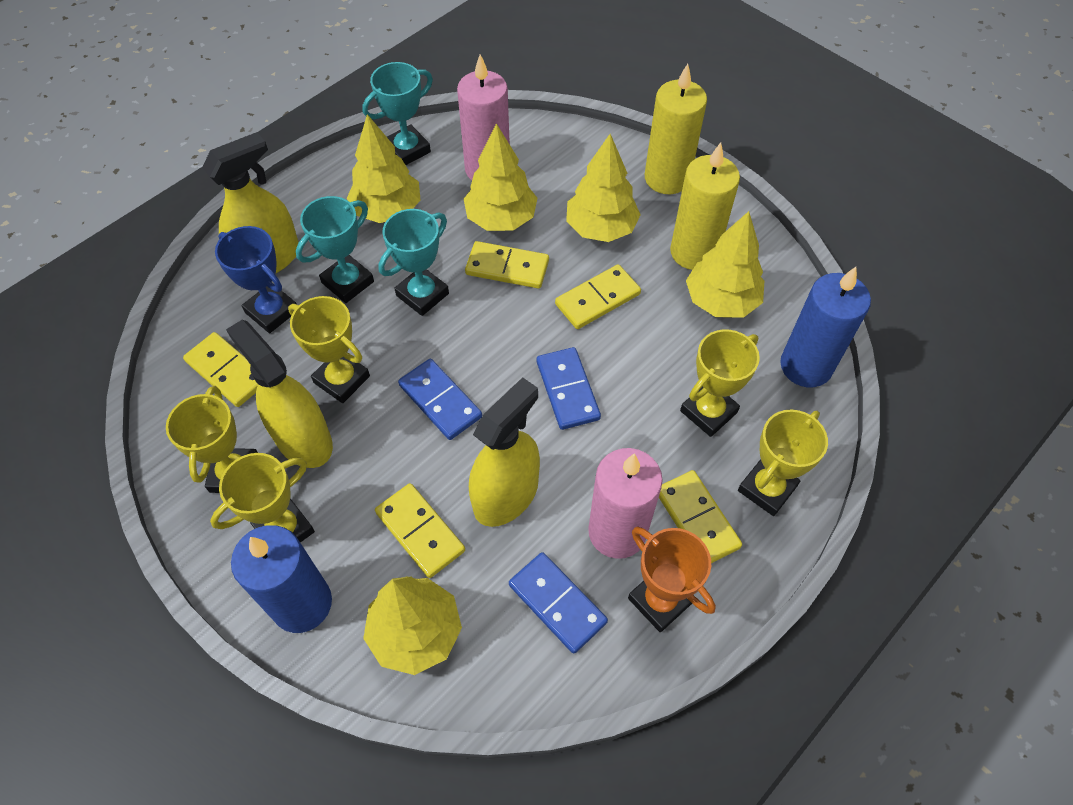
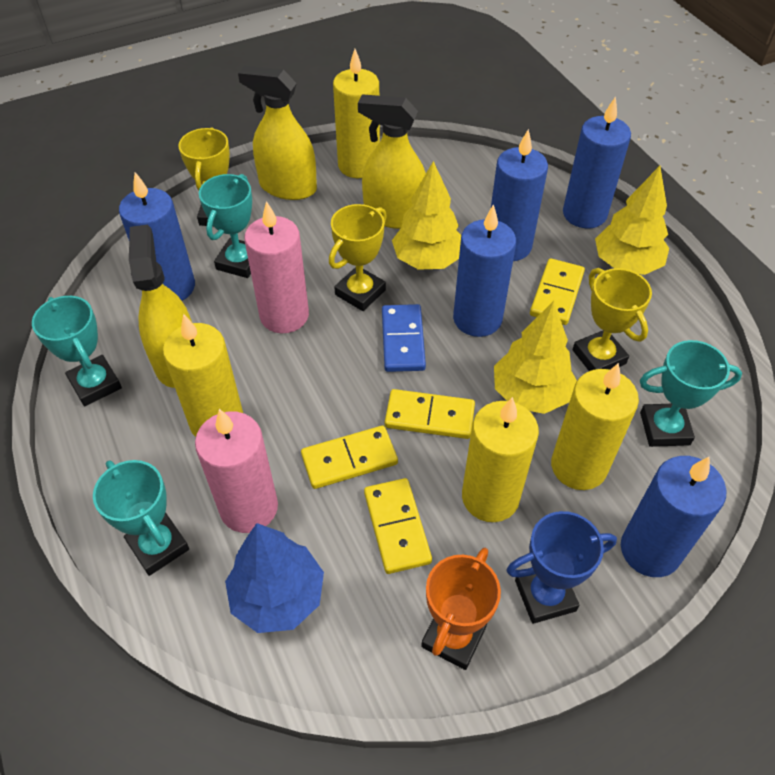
blue candle: [231,525,332,633] [780,267,871,387] = 2 -> [119,172,195,301] [453,204,516,337] [491,129,548,261] [563,96,631,228] [621,456,726,577] = 5
blue domino: [398,359,482,440] [509,552,608,654] [537,347,601,430] = 3 -> [382,304,426,372] = 1
blue tree: none = 0 -> [225,523,324,633] = 1
turquoise trophy: [296,196,374,303] [363,62,433,165] [378,209,449,316] = 3 -> [32,296,122,406] [93,460,189,576] [199,174,252,278] [640,340,742,447] = 4
yellow candle: [645,64,707,194] [670,142,740,270] = 2 -> [163,314,243,437] [333,49,380,178] [462,397,539,522] [551,363,639,490] = 4
yellow domino: [183,332,258,407] [375,483,465,578] [465,241,549,289] [555,264,641,329] [659,470,742,563] = 5 -> [301,426,398,489] [364,478,432,574] [385,389,475,439] [530,258,585,325] = 4
yellow tree: [347,114,421,223] [363,576,462,675] [464,123,537,231] [566,134,641,242] [686,211,764,317] = 5 -> [392,161,461,270] [494,301,577,414] [595,166,669,275] = 3
yellow trophy: [166,386,258,493] [210,453,315,543] [288,296,370,403] [680,329,760,437] [738,410,828,516] = 5 -> [178,127,230,226] [329,204,387,311] [573,268,652,371] = 3

